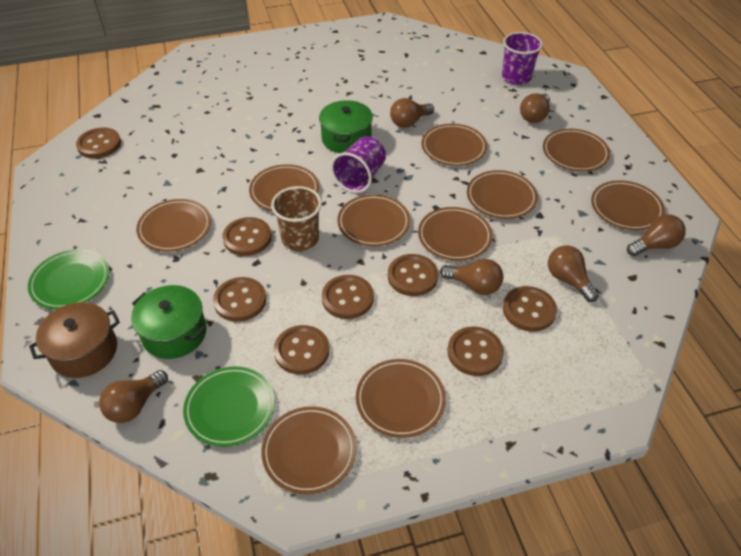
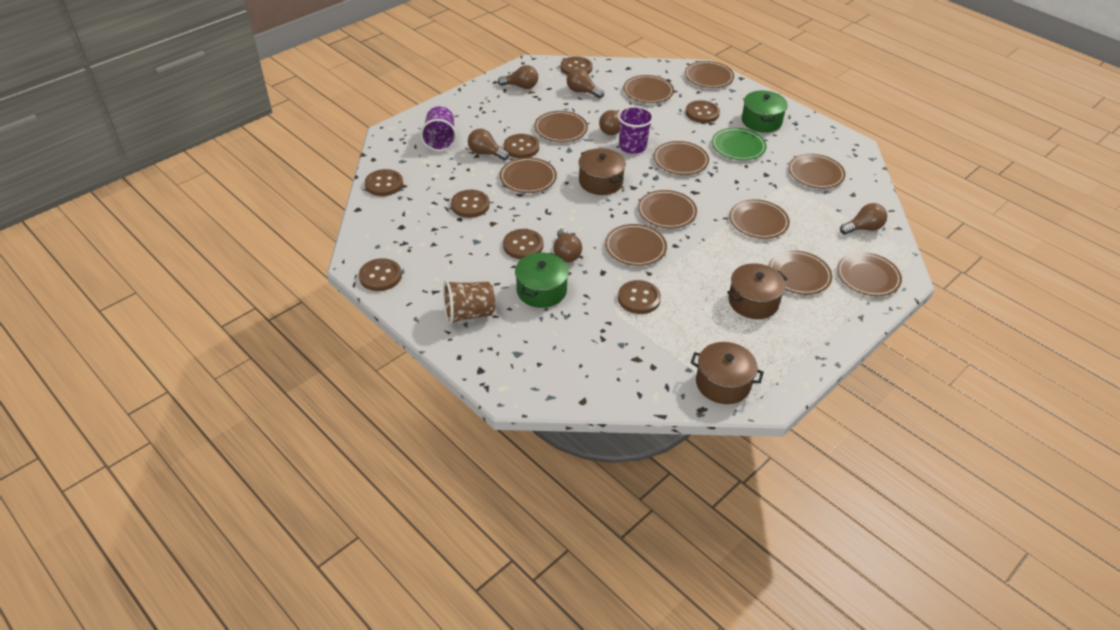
brown plate: [136,199,211,252] [249,164,319,211] [261,406,357,494] [337,194,410,246] [356,359,446,438] [418,207,492,261] [421,124,487,166] [467,170,538,219] [543,129,610,172] [591,180,665,230] = 10 -> [499,157,557,193] [534,111,588,142] [605,224,667,266] [623,75,674,103] [638,190,697,228] [653,141,709,175] [685,61,734,88] [729,199,790,239] [768,250,832,295] [788,154,846,189] [837,252,902,296] = 11
brown pot: [29,302,120,378] = 1 -> [579,148,626,195] [690,342,764,404] [727,263,787,319] = 3
green plate: [28,249,110,309] [183,366,275,447] = 2 -> [712,128,767,160] = 1

